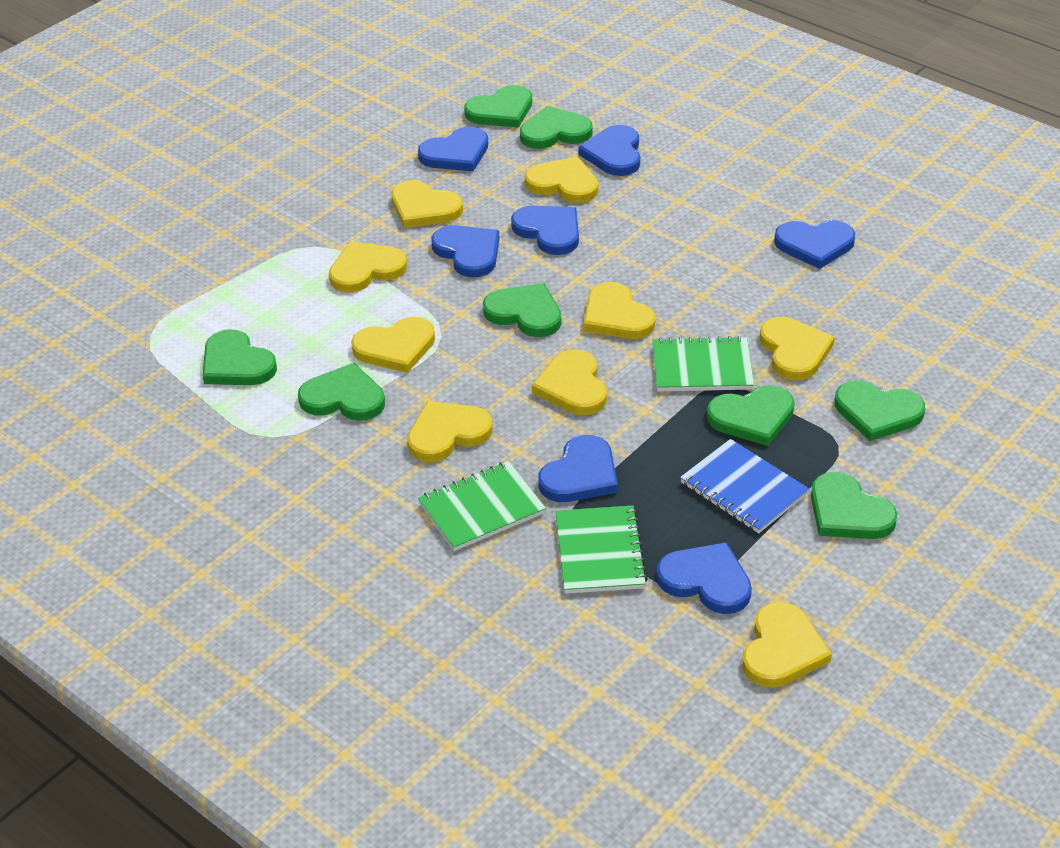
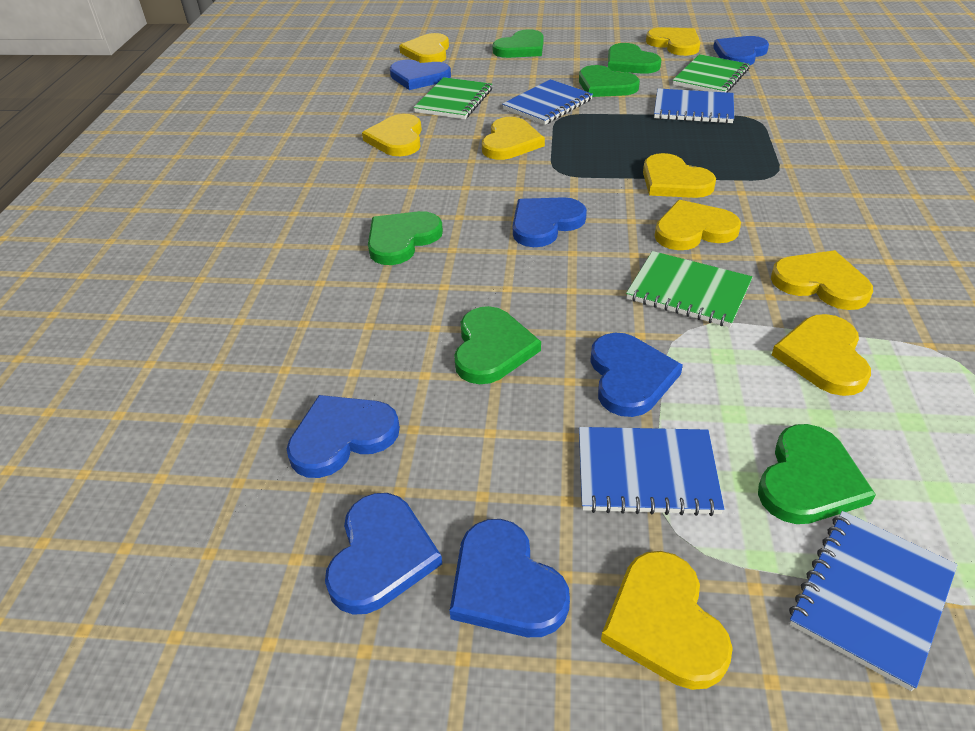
blue notebook: [680,439,809,533] = 1 -> [502,79,593,125] [579,427,724,516] [654,88,734,124] [789,511,957,691] = 4
green heart: [203,329,277,385] [298,363,385,421] [464,85,532,128] [483,283,561,337] [520,106,593,149] [707,385,795,446] [811,472,897,539] [835,381,925,441] = 8 -> [368,211,443,265] [454,306,541,384] [492,29,543,58] [579,65,640,97] [608,43,661,74] [758,424,876,524] = 6

